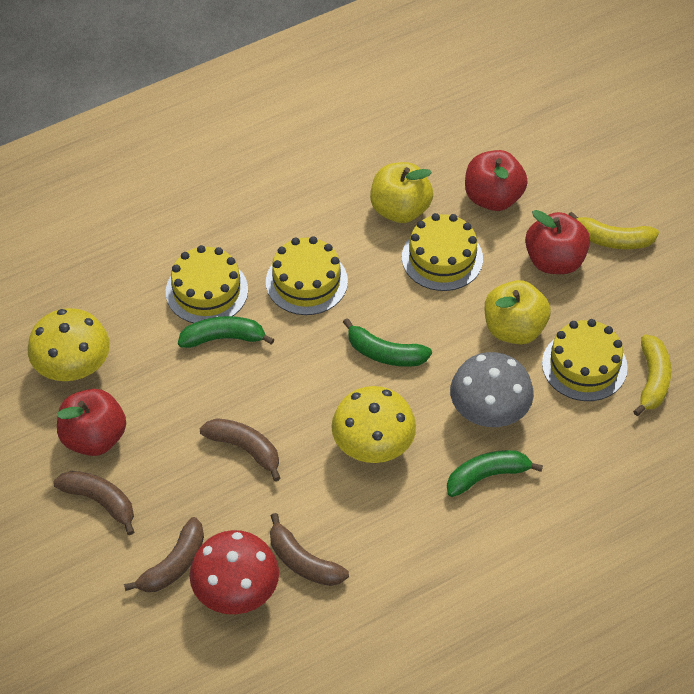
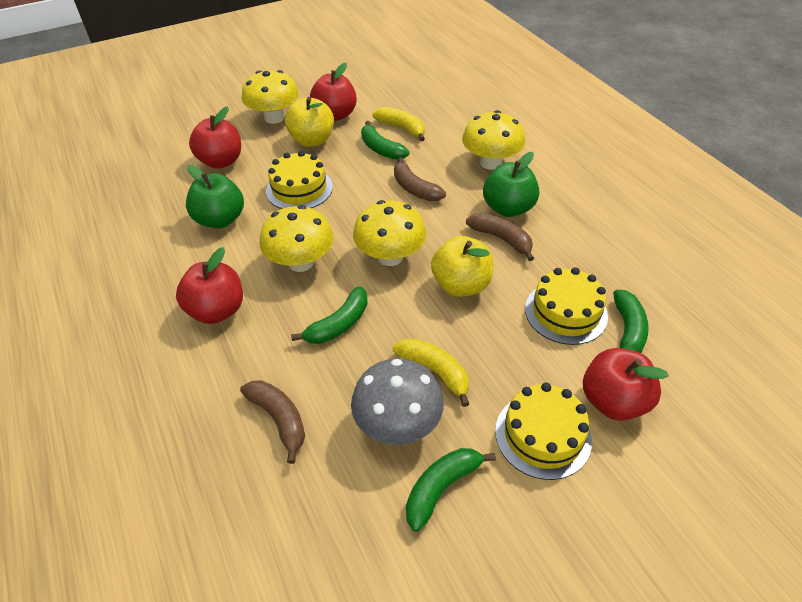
brown banana: [53,471,134,535] [124,517,204,592] [200,418,280,481] [270,513,349,586] = 4 -> [240,380,305,464] [394,157,446,201] [466,213,534,261] = 3
green apple: none = 0 -> [186,165,244,229] [483,152,539,217] = 2
green banana: [178,316,275,348] [343,318,432,367] [447,450,543,497] = 3 -> [291,286,368,344] [361,121,409,160] [406,448,496,532] [613,290,649,353] = 4
red apple: [57,389,126,456] [465,150,528,211] [525,210,590,274] = 3 -> [176,247,243,324] [189,106,241,169] [310,63,357,121] [583,348,669,421] = 4
red mushroom: [190,530,279,614] = 1 -> none = 0
yellow cake: [166,245,248,323] [266,236,348,315] [402,213,483,291] [542,319,628,401] = 4 -> [266,151,333,209] [495,383,592,480] [525,267,608,345] = 3
yellow mushroom: [28,308,110,381] [331,386,416,463] = 2 -> [242,70,299,124] [259,205,334,272] [353,200,426,266] [462,110,525,170] = 4

